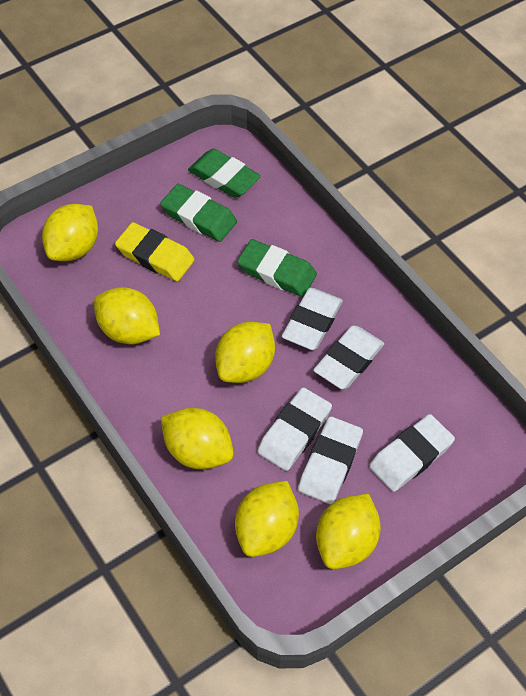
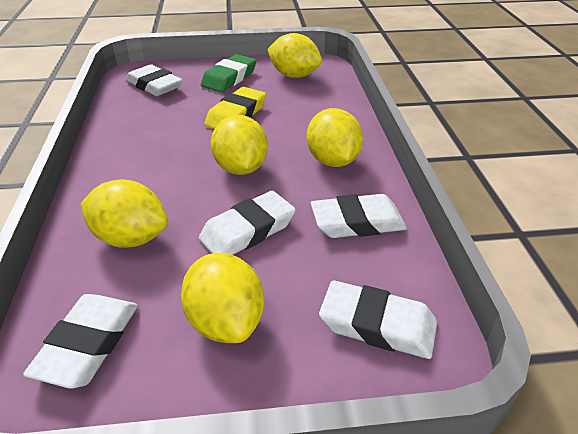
green eraser: [160,184,237,242] [188,149,261,198] [237,239,317,297] = 3 -> [201,54,257,92] = 1
yellow lemon: [42,204,98,261] [94,287,160,344] [160,408,233,469] [215,322,275,383] [235,481,299,557] [316,494,381,569] = 6 -> [81,179,168,248] [181,253,264,343] [211,115,268,175] [267,33,322,78] [307,108,363,167] = 5

